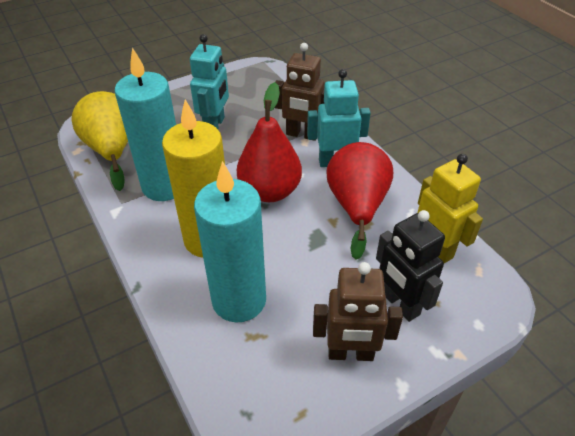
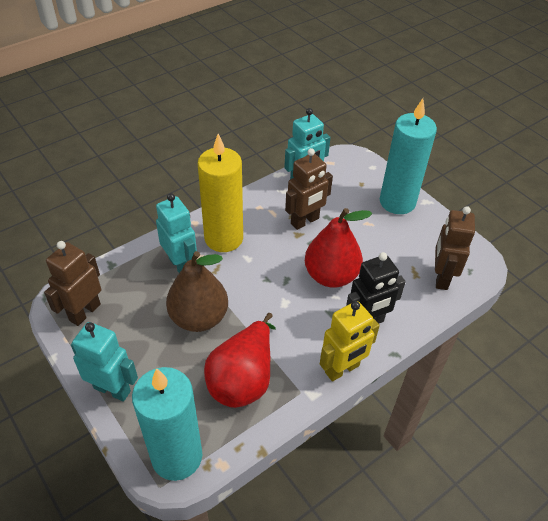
brown pear: none = 0 -> [166,251,228,332] = 1
brown robot: [275,43,325,141] [313,262,403,361] = 2 -> [44,241,101,326] [285,148,333,230] [435,206,475,290] = 3
turquoise robot: [190,34,229,129] [307,69,371,167] = 2 -> [71,322,138,402] [156,193,197,273] [284,108,331,179] = 3
yellow pear: [71,91,128,191] = 1 -> none = 0

